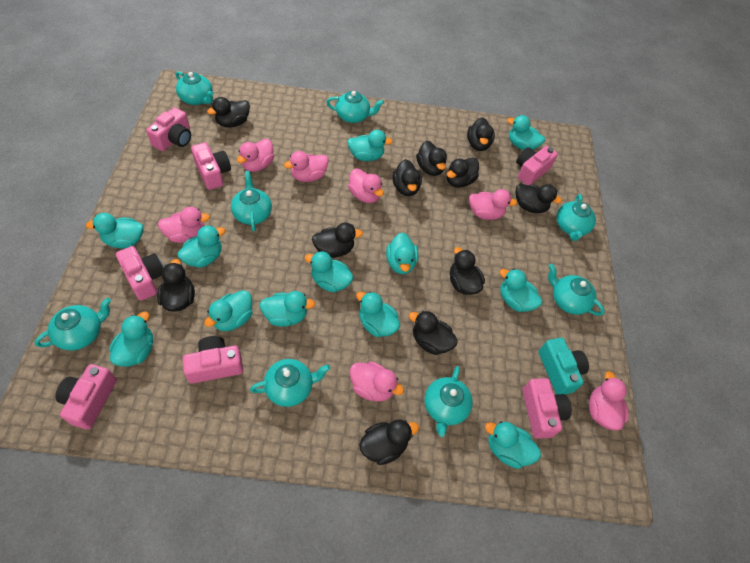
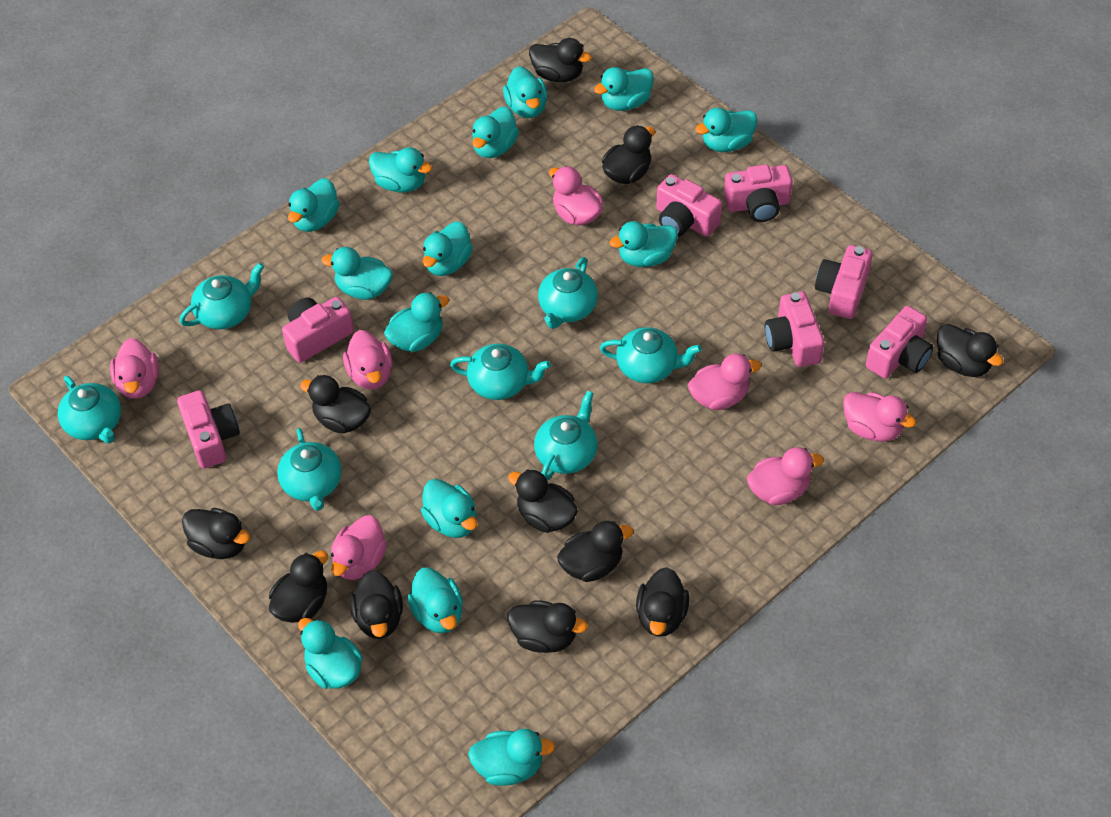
turquoise camera: [539,338,589,394] = 1 -> none = 0
turquoise duck: [86,213,143,248] [109,312,153,367] [177,225,225,268] [204,290,253,331] [259,291,315,326] [305,251,353,292] [347,130,393,161] [356,291,400,337] [386,232,418,274] [485,421,541,469] [500,269,542,312] [507,115,545,150] = 12 -> [288,178,340,232] [298,618,363,689] [322,247,393,300] [369,147,432,193] [384,292,449,352] [407,568,463,633] [421,479,478,538] [422,221,473,276] [468,729,555,786] [472,106,519,158] [503,66,547,118] [594,67,654,111] [610,221,678,267] [695,108,757,152] = 14
turquoise teapot: [35,298,111,351] [176,71,214,105] [231,171,272,232] [250,359,330,407] [326,91,384,123] [424,366,473,437] [548,264,605,316] [556,194,596,241] = 8 -> [57,376,121,443] [179,263,264,329] [277,428,342,511] [450,344,551,400] [534,391,598,481] [538,257,598,329] [600,327,702,383] = 7

